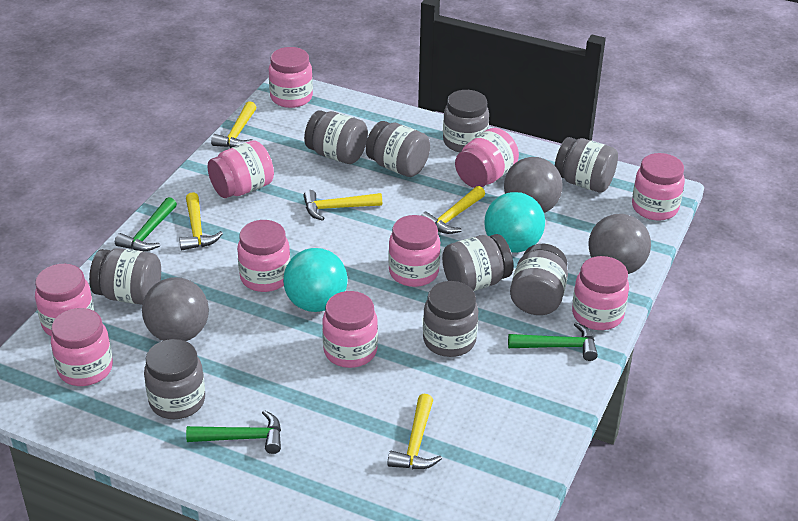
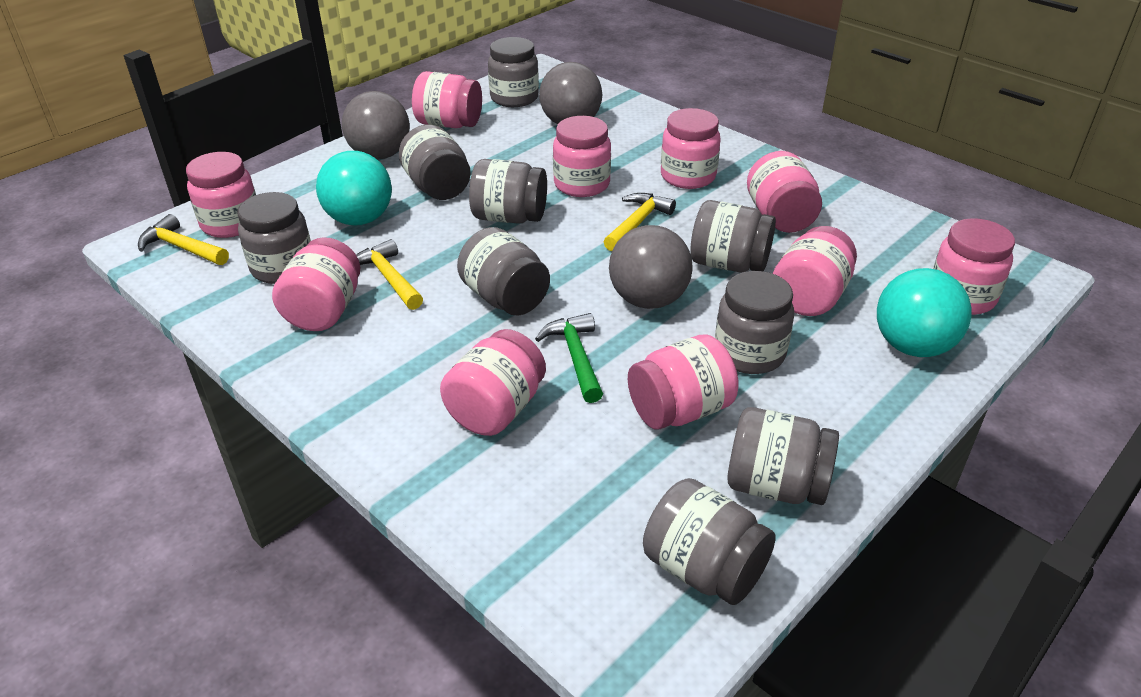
green hammer: [115,197,177,251] [186,410,281,454] [508,322,598,361] = 3 -> [535,313,603,403] = 1
yellow hammer: [179,192,223,250] [211,101,256,148] [303,190,382,221] [387,394,442,469] [421,186,485,234] = 5 -> [138,214,229,265] [356,239,423,310] [604,193,676,251] = 3

